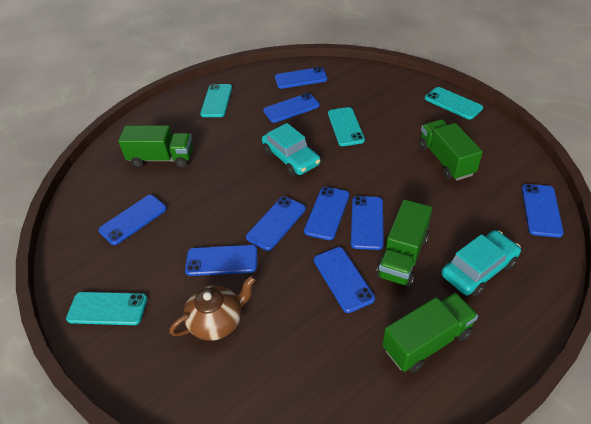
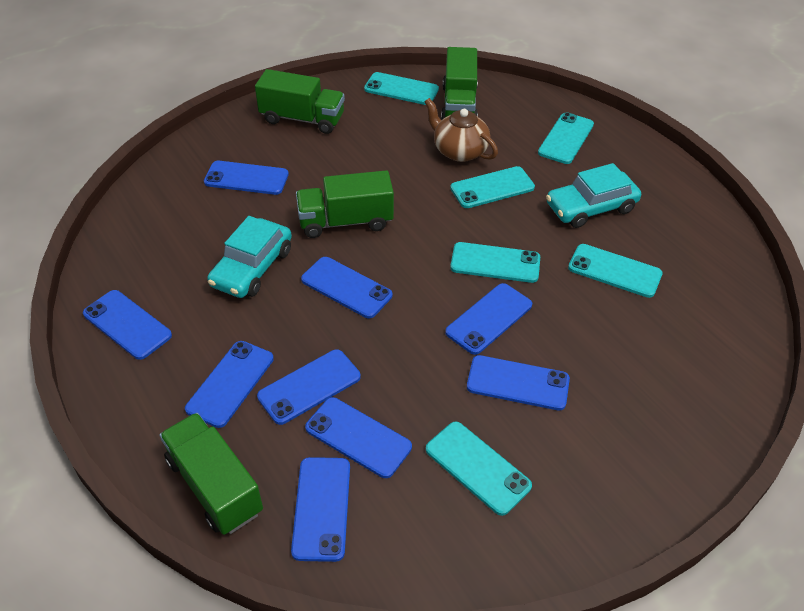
turquoise phone: [66,292,147,325] [200,84,232,117] [328,107,365,146] [425,87,483,119] = 4 -> [364,72,439,105] [426,422,532,516] [450,166,535,208] [450,242,540,283] [538,112,594,164] [568,244,663,298] = 6

